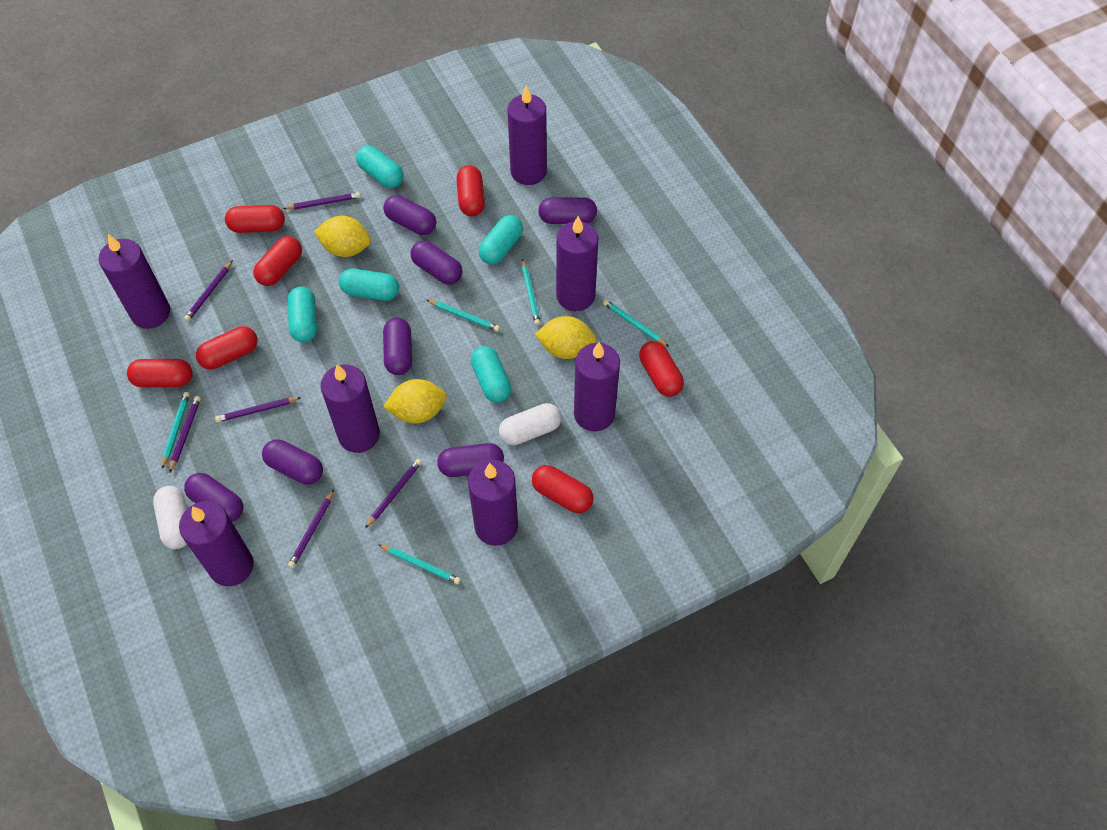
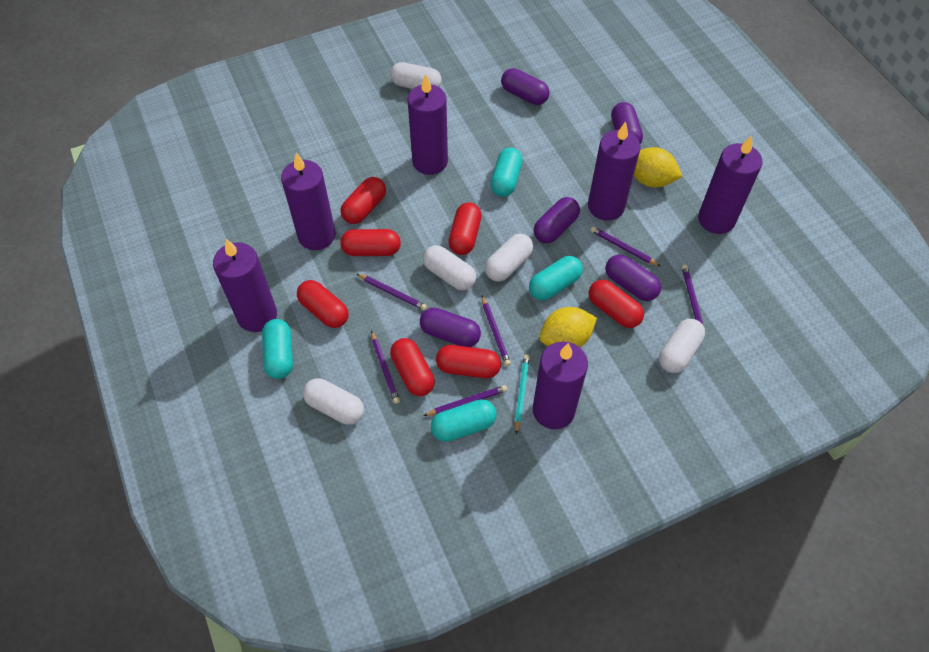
purple candle: [99,234,170,329] [179,501,254,586] [321,364,380,453] [468,460,518,546] [508,85,547,185] [556,216,598,311] [574,342,620,431] = 7 -> [213,239,277,332] [281,153,335,250] [408,74,448,175] [533,341,588,429] [588,121,640,221] [698,135,763,234] = 6
purple capsule: [184,473,243,522] [262,439,323,485] [383,195,436,235] [383,318,412,375] [411,241,462,285] [437,443,504,477] [538,197,597,224] = 7 -> [420,307,481,347] [501,68,549,105] [534,197,580,243] [605,255,661,301] [611,102,643,144] = 5
turquoise capsule: [287,287,317,343] [339,268,399,301] [356,146,403,188] [471,346,511,403] [478,215,523,264] = 5 -> [262,319,293,379] [431,399,497,442] [490,148,523,197] [529,256,583,300] = 4
turquoise pencil: [162,392,190,469] [378,544,461,584] [427,300,500,332] [522,259,541,326] [603,300,669,347] = 5 -> [515,355,530,434] = 1
white capsule: [153,486,187,549] [499,403,561,445] = 2 -> [303,378,364,425] [390,62,442,89] [423,245,476,290] [485,234,533,282] [659,319,705,373] = 5
yellow lemon: [314,216,371,257] [383,379,447,423] [535,316,597,359] = 3 -> [539,307,597,347] [634,147,683,187] = 2

